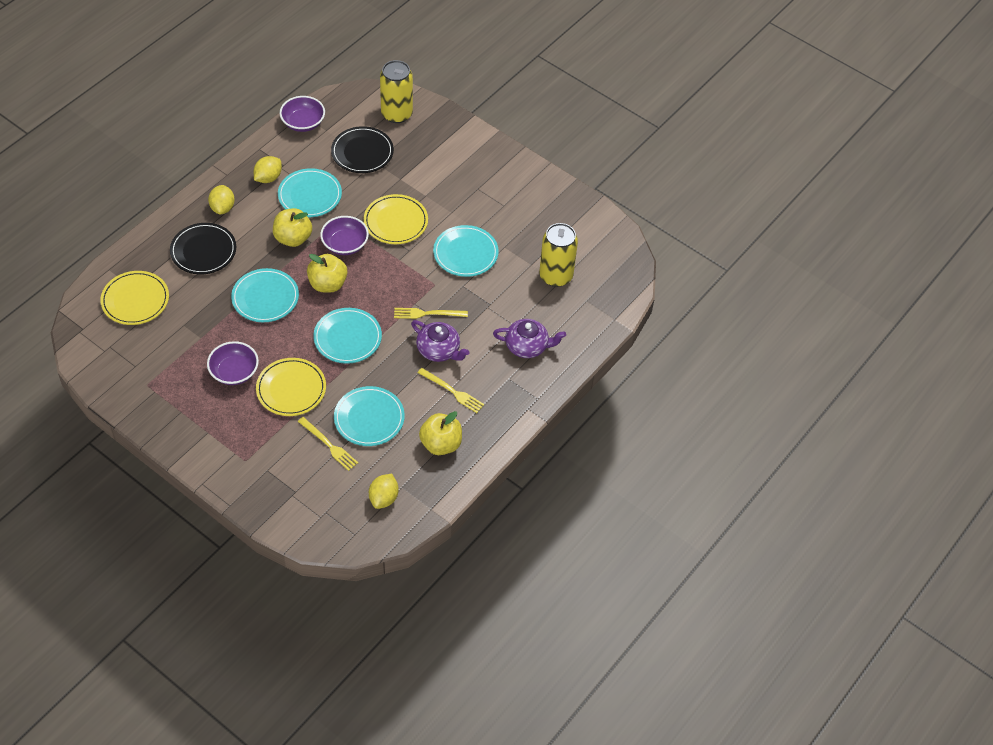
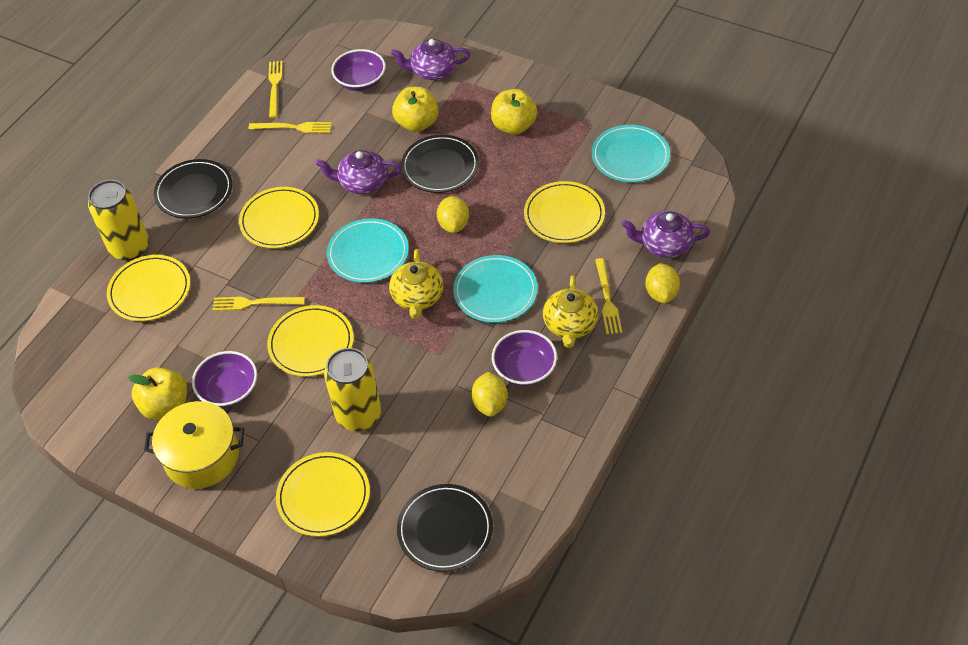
black plate: [170,223,236,274] [331,126,394,173] = 2 -> [154,159,233,218] [397,484,493,572] [401,135,479,193] = 3
purple teapot: [411,320,470,362] [493,319,566,358] = 2 -> [316,150,402,194] [391,39,470,80] [621,211,710,258] = 3
turquoise plate: [231,268,299,322] [278,168,342,217] [313,308,382,364] [334,386,405,446] [433,225,499,277] = 5 -> [327,218,409,283] [453,255,538,323] [592,125,670,183] = 3
yellow fork: [298,417,358,471] [394,308,468,319] [418,368,484,413] = 3 -> [212,297,305,311] [248,122,332,133] [268,61,283,118] [595,258,622,335] = 4
yellow plate: [100,271,169,325] [256,358,326,416] [364,194,428,244] = 3 -> [107,255,190,321] [239,187,319,248] [267,305,354,377] [276,452,370,537] [524,181,605,243] = 5
yellow pot: none = 0 -> [144,401,244,489] = 1
yellow teapot: none = 0 -> [389,249,443,319] [543,275,598,348] = 2

